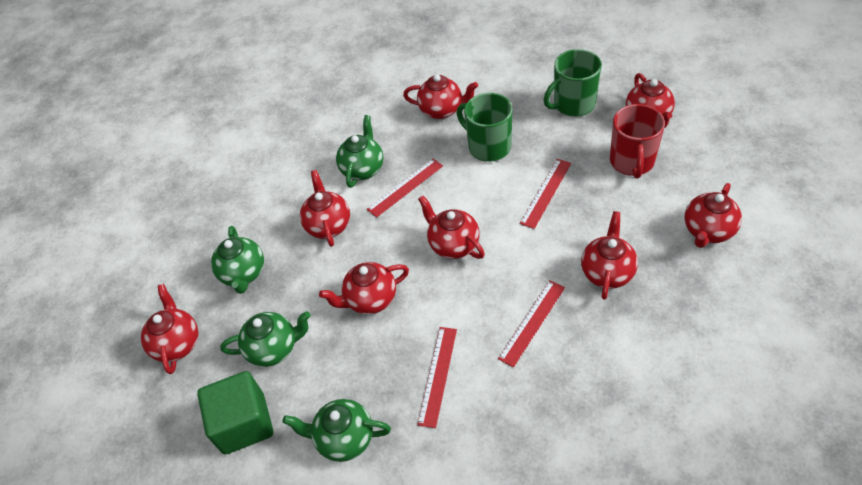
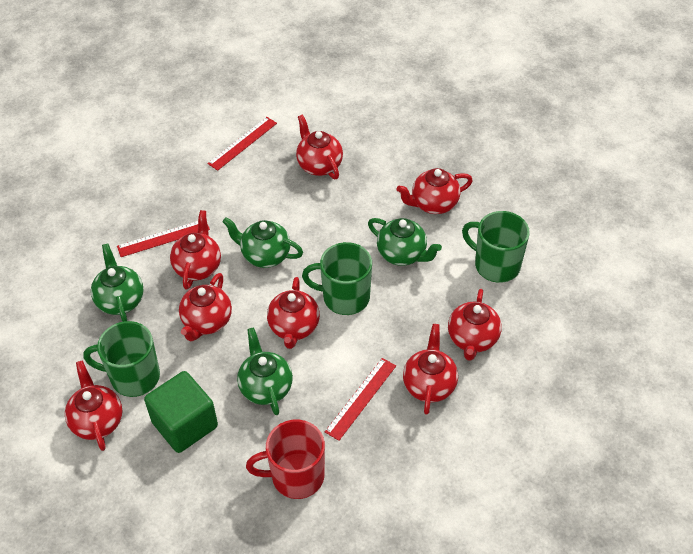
green mug: [457,93,513,162] [544,49,602,117] = 2 -> [83,321,160,397] [302,242,372,315] [462,211,530,283] = 3
red ruler: [367,159,443,218] [417,327,457,428] [498,280,565,367] [520,159,571,229] = 4 -> [117,221,210,257] [207,117,277,171] [325,358,396,441] = 3

